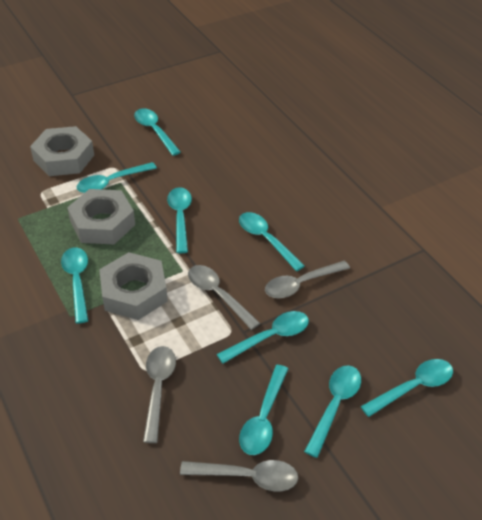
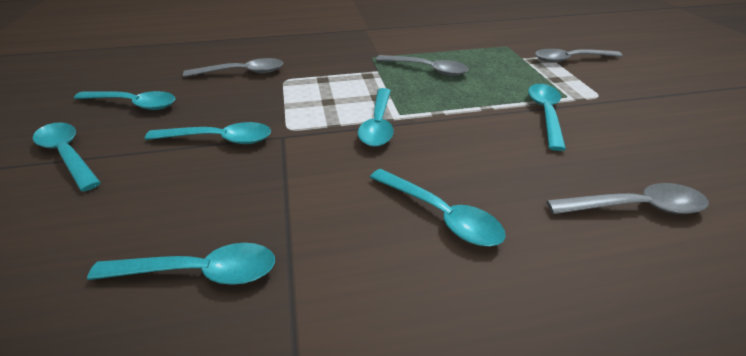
grey nut: [30,126,94,176] [67,189,135,244] [99,252,168,320] = 3 -> none = 0
turquoise spoon: [61,247,88,323] [77,162,157,193] [134,108,181,156] [167,187,192,253] [217,311,309,364] [239,212,305,271] [239,365,288,455] [304,365,361,458] [361,359,453,417] = 9 -> [33,122,101,192] [74,91,175,110] [87,243,275,285] [145,122,271,144] [358,88,394,147] [370,169,506,246] [528,84,566,151] = 7

